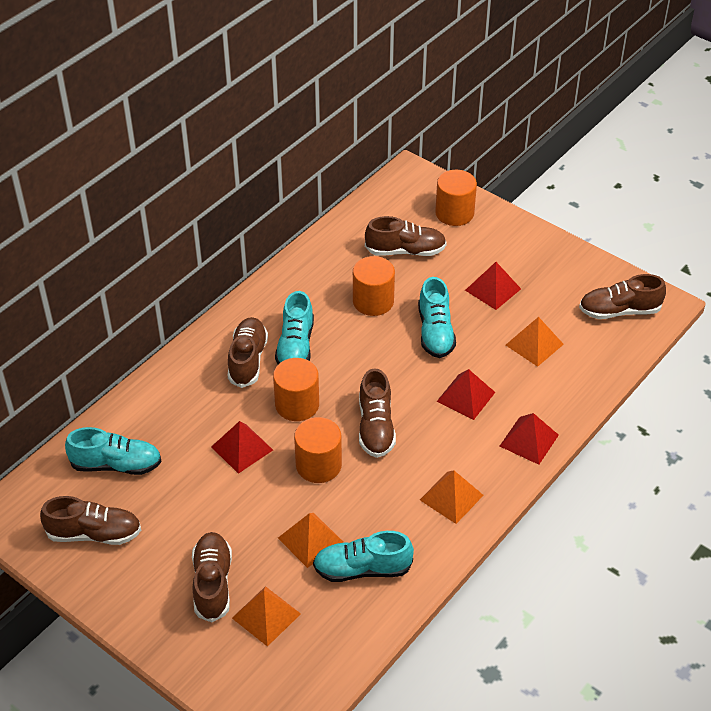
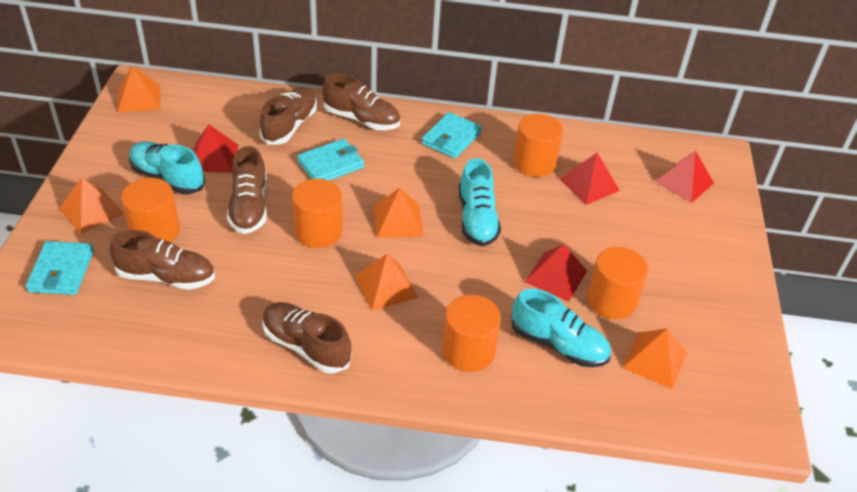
brown shoe: [40,496,141,545] [192,532,232,622] [228,317,268,388] [359,368,396,458] [365,216,447,256] [579,274,666,319] = 6 -> [109,230,215,290] [227,146,267,234] [259,87,317,145] [262,302,352,373] [322,73,400,130] = 5
orange cylinder: [273,358,319,421] [294,417,342,483] [353,256,395,316] [435,170,477,226] = 4 -> [121,178,180,243] [292,179,343,248] [442,295,501,372] [513,114,563,177] [587,247,648,319] = 5
orange pyramid: [232,586,301,647] [278,513,343,568] [420,470,484,524] [506,317,564,367] = 4 -> [59,178,124,234] [118,66,160,113] [355,254,418,311] [374,188,423,238] [623,328,687,389] = 5
turquoise shoe: [65,427,162,475] [275,291,314,364] [313,531,414,582] [418,277,456,358] = 4 -> [129,141,205,194] [459,158,501,246] [512,289,611,367] = 3
turquoise wallet: none = 0 -> [26,241,94,295] [297,139,364,181] [421,112,482,159] = 3

